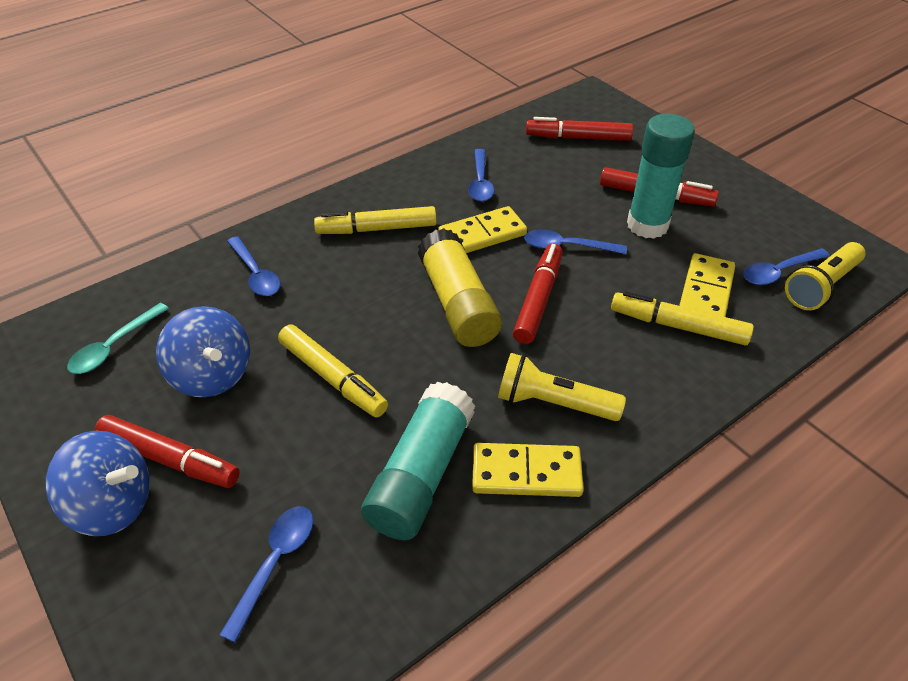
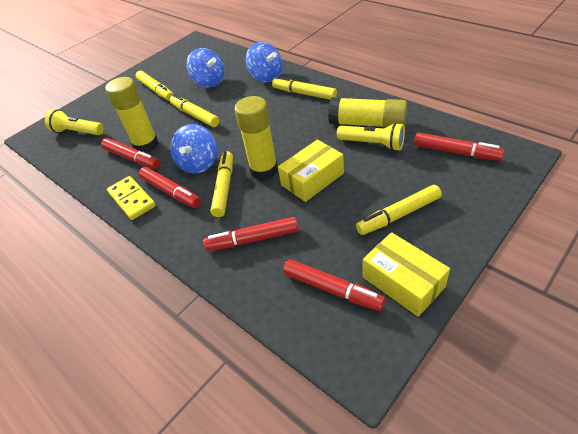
blue spinning top: [45,431,150,536] [156,306,250,397] = 2 -> [170,124,217,174] [186,48,225,88] [246,42,282,83] = 3
blue spoon: [219,506,314,643] [227,236,281,296] [468,149,494,202] [524,229,627,254] [743,249,830,285] = 5 -> none = 0
red marker: [94,415,240,488] [513,244,563,344] [526,117,633,141] [600,167,719,206] = 4 -> [101,138,160,169] [139,167,201,208] [203,217,299,251] [283,259,385,311] [414,132,505,161] = 5
turquoise glue stick: [361,382,475,540] [627,114,695,239] = 2 -> none = 0
turquoise spoon: [67,303,169,374] = 1 -> none = 0
yellow box: none = 0 -> [278,139,344,202] [363,232,450,317] = 2
yellow domino: [438,206,527,253] [472,443,584,497] [679,253,735,317] = 3 -> [107,176,156,220] = 1
yellow glue stick: [418,228,502,347] = 1 -> [105,77,159,153] [234,96,278,180] [328,97,407,128] = 3
yellow marker: [278,324,388,418] [314,206,437,234] [611,291,754,346] = 3 -> [135,71,173,101] [170,94,220,127] [211,151,233,217] [272,76,337,100] [356,185,442,235] = 5

